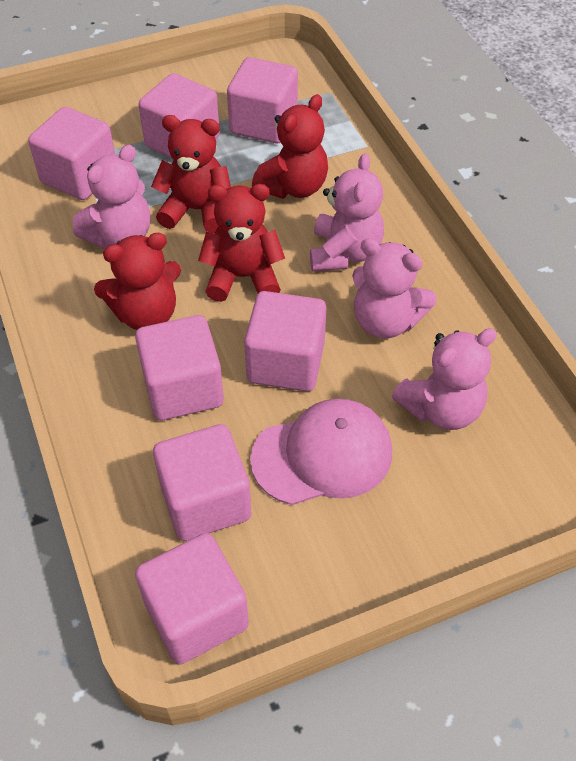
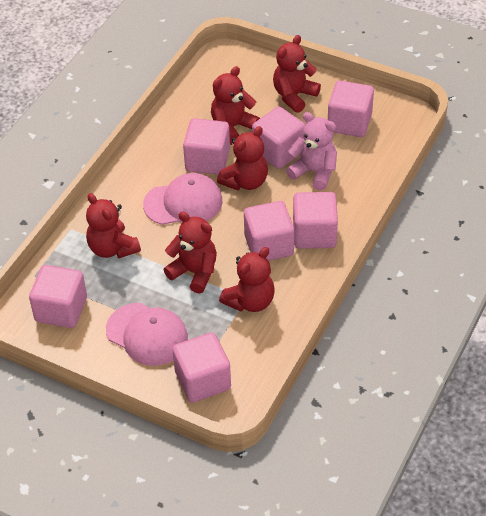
pink cap: [250,399,392,505] = 1 -> [106,303,188,366] [143,173,223,225] = 2
pink teddy bear: [73,145,151,248] [310,153,384,271] [352,238,437,338] [392,328,497,430] = 4 -> [286,112,337,191] = 1
red teddy bear: [94,233,181,330] [151,115,231,233] [198,184,285,302] [252,94,328,199] = 4 -> [86,193,141,258] [163,212,217,294] [211,66,260,145] [217,126,268,190] [219,247,274,312] [273,35,321,113] = 6

